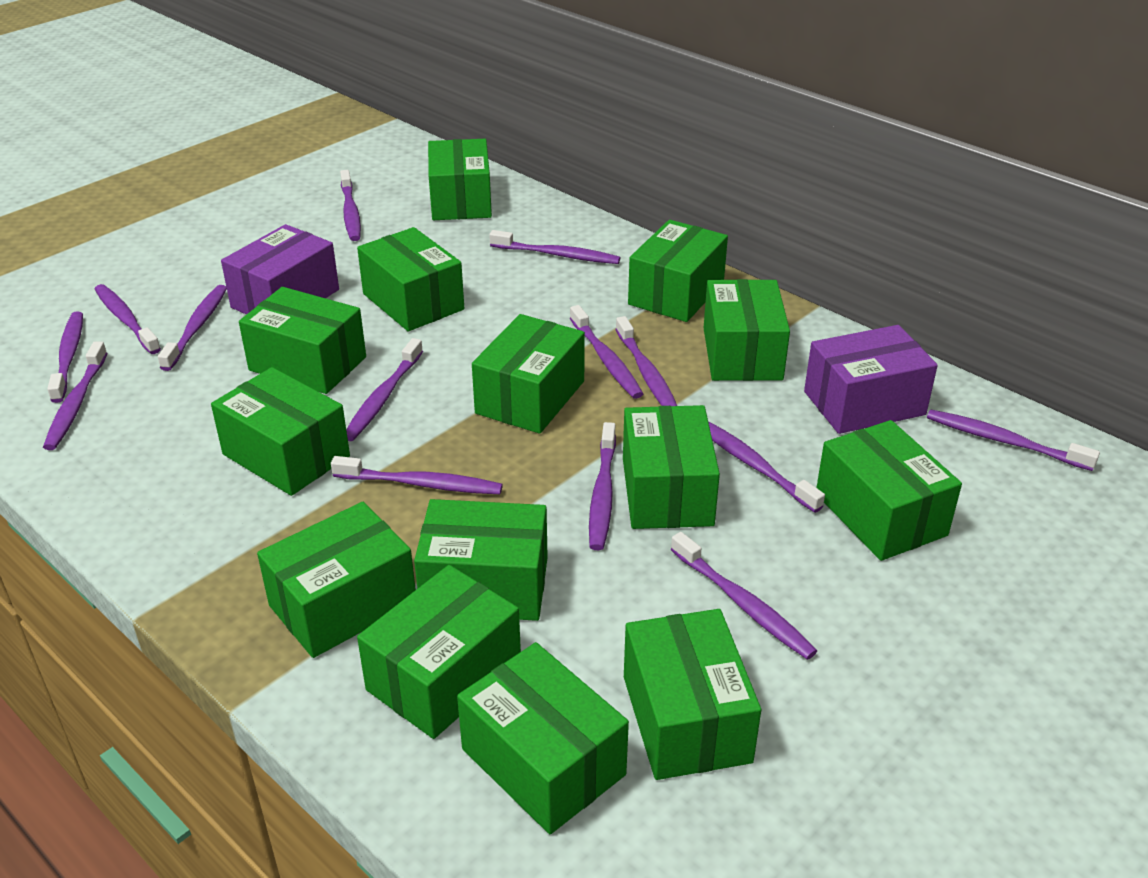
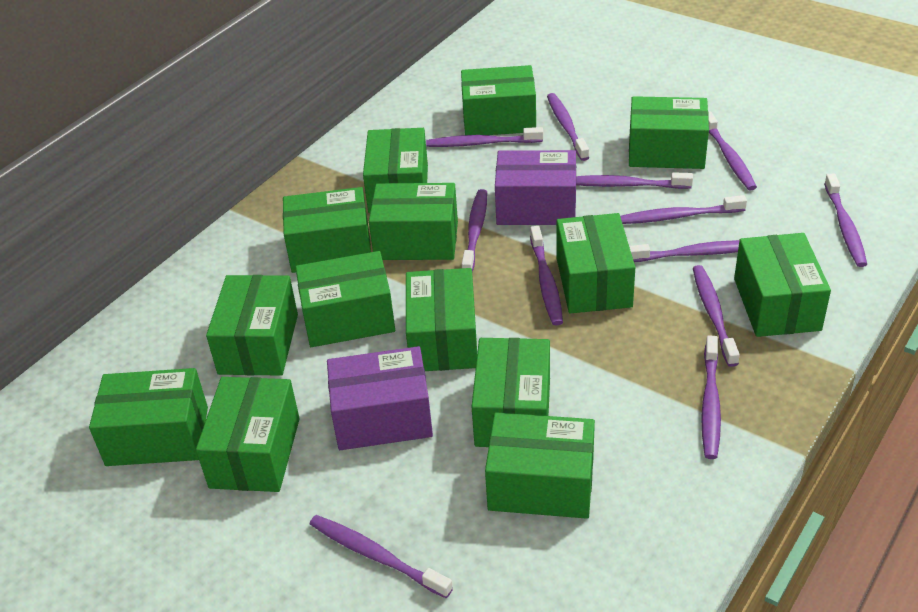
purple toothbrush: [43,342,108,450] [47,311,83,403] [95,284,161,354] [158,285,227,371] [331,456,503,494] [340,170,361,241] [346,338,423,441] [489,230,620,264] [570,305,643,399] [589,422,616,550] [615,316,677,406] [671,532,817,660] [708,421,825,513] [927,409,1100,471] = 14 -> [310,515,453,598] [426,127,543,147] [462,189,487,272] [530,226,563,325] [547,93,589,161] [576,172,693,189] [620,195,747,224] [629,240,740,262] [693,265,740,367] [701,335,721,459] [708,111,757,191] [824,174,867,267] = 12

